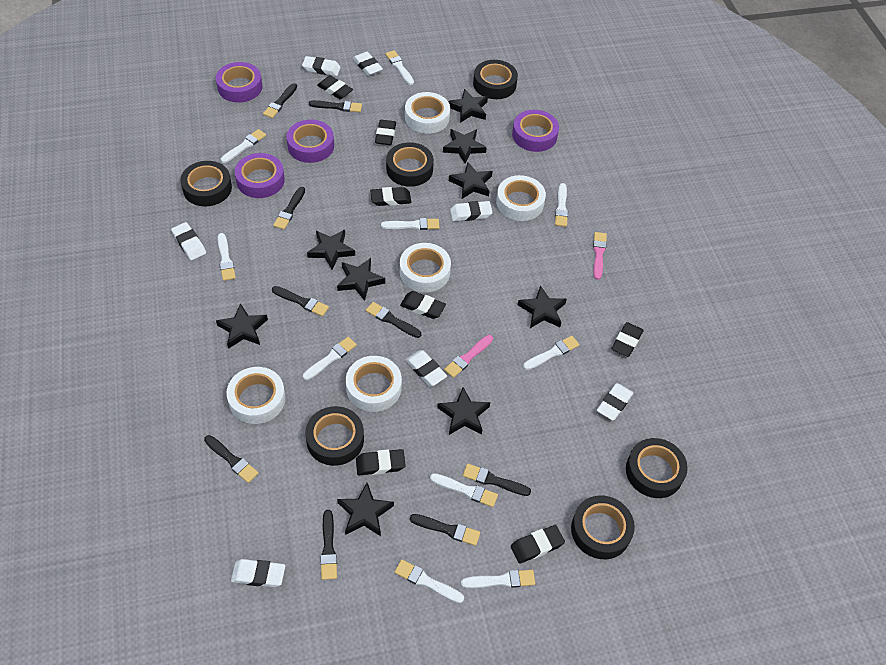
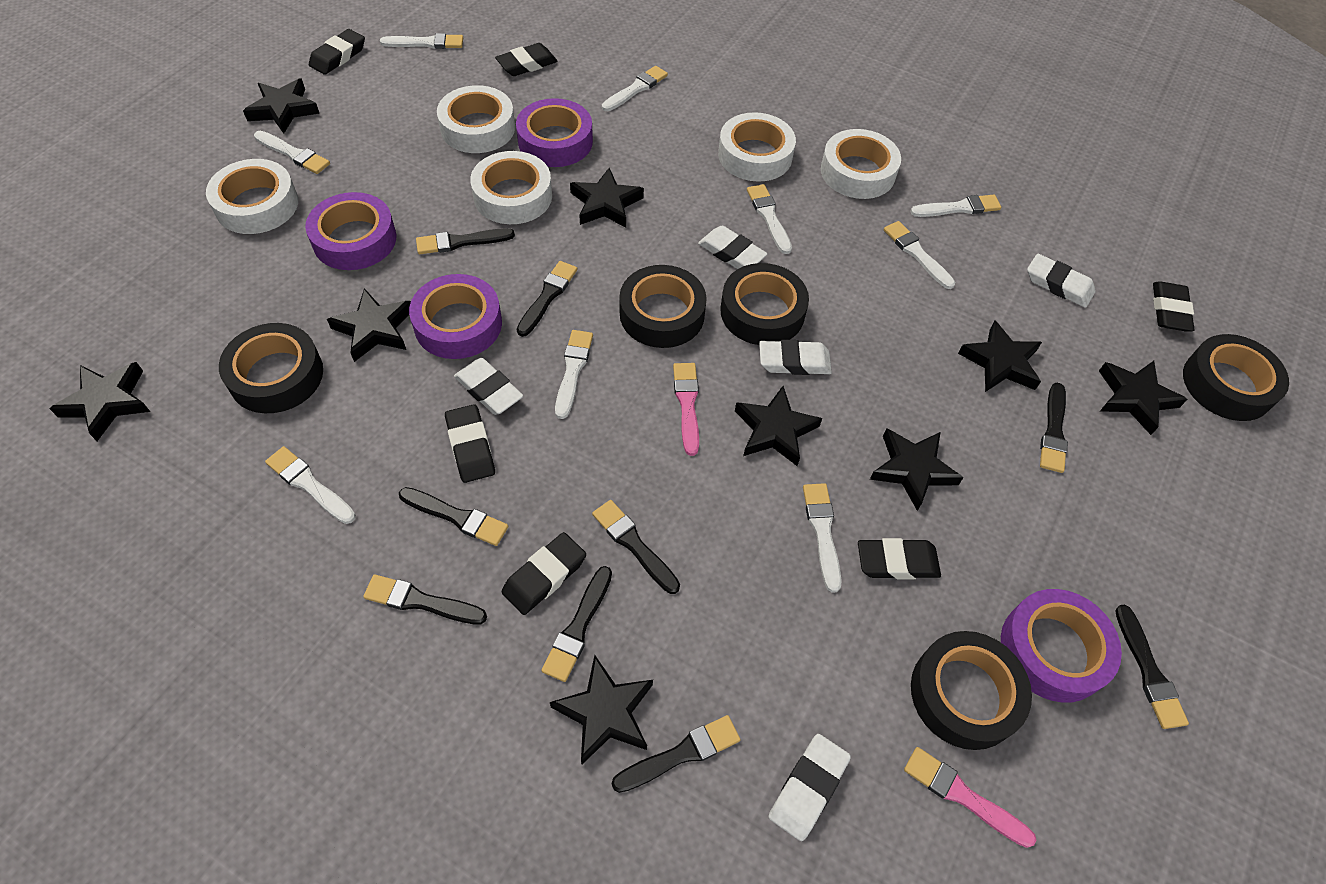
black eraser: [317,76,353,99] [356,449,406,475] [370,187,412,206] [375,120,396,145] [400,291,446,319] [511,525,565,564] [612,322,644,357] = 7 -> [309,29,365,75] [445,404,495,483] [495,43,558,76] [502,532,586,615] [858,538,941,579] [1153,281,1195,332] = 6
black tape: [180,161,232,206] [305,406,364,466] [386,142,434,187] [473,60,518,99] [571,495,635,559] [626,438,688,498] = 6 -> [219,323,323,413] [620,265,707,348] [721,263,809,345] [911,631,1032,750] [1183,334,1289,421] = 5
white brush: [218,233,236,281] [221,129,266,163] [303,337,357,380] [381,218,439,230] [385,50,414,85] [394,560,464,603] [430,473,498,507] [461,570,535,588] [523,336,579,370] [555,183,568,227] = 10 -> [254,131,330,174] [265,446,356,524] [380,33,463,49] [555,330,593,419] [602,66,668,111] [747,184,792,254] [803,483,842,593] [884,221,955,289] [910,195,1001,217] = 9
white eraser: [171,222,206,260] [231,559,285,587] [302,56,341,76] [353,52,383,76] [405,350,447,386] [450,201,492,221] [597,383,633,420] = 7 -> [454,358,523,415] [698,226,767,269] [759,339,832,375] [768,734,851,841] [1027,254,1096,308] = 5

